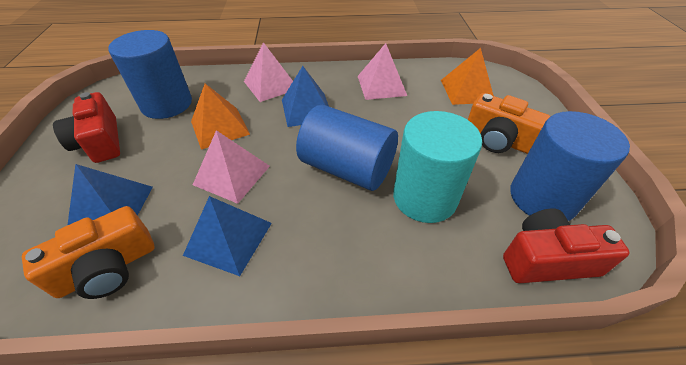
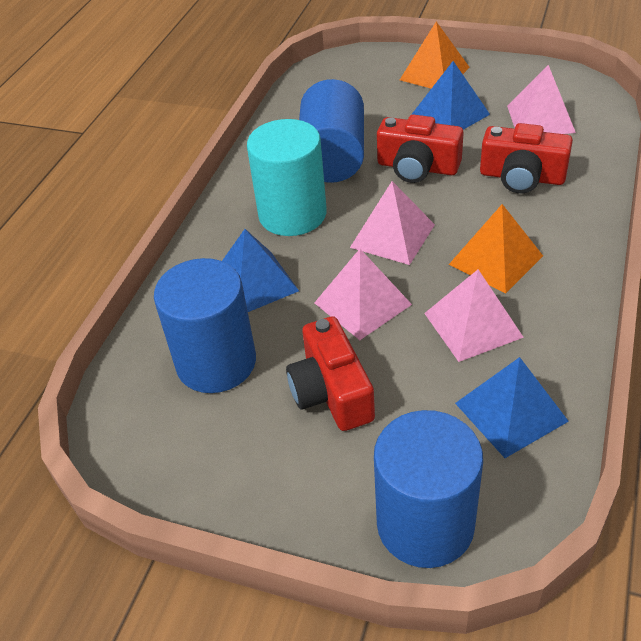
orange camera: [22,206,155,299] [468,93,551,154] = 2 -> none = 0
pink pyramid: [193,130,270,204] [244,42,293,102] [358,43,407,100] = 3 -> [314,249,412,340] [350,181,435,265] [424,270,524,362] [507,65,576,134] = 4
red camera: [53,92,120,163] [503,209,630,283] = 2 -> [286,316,375,431] [377,114,464,183] [480,123,573,193] = 3

